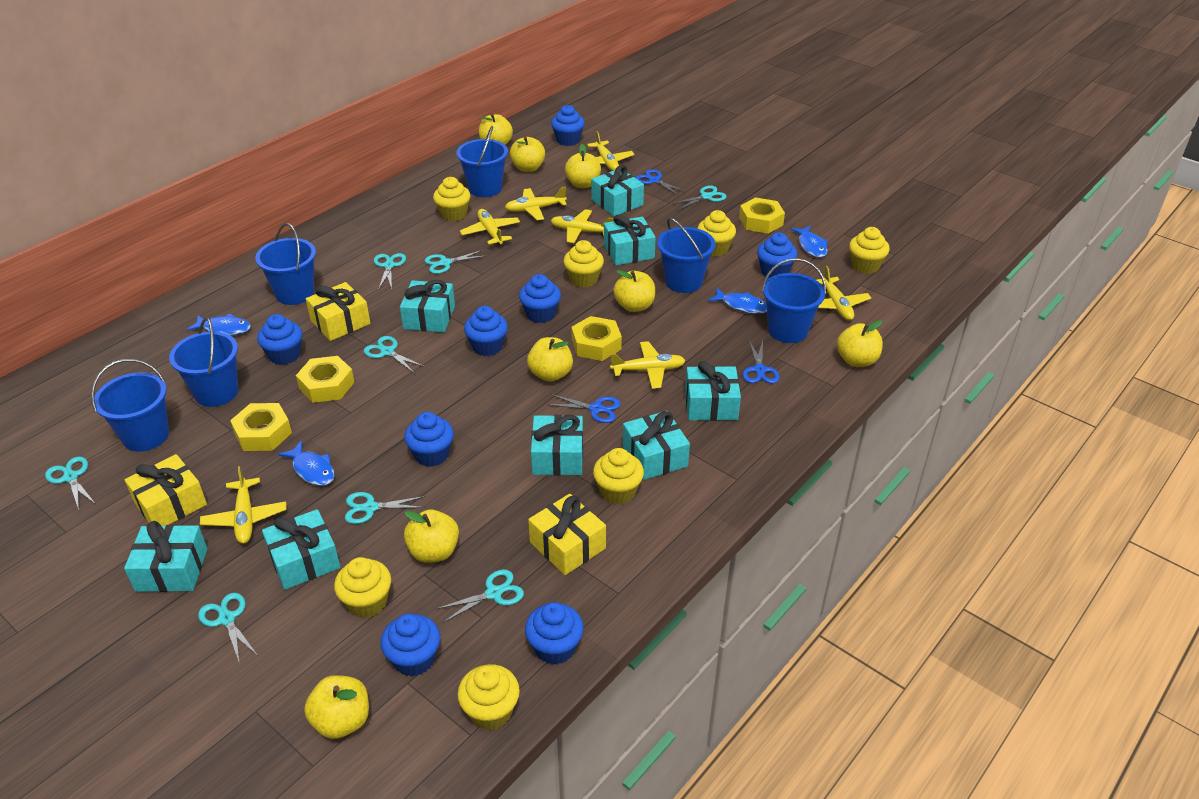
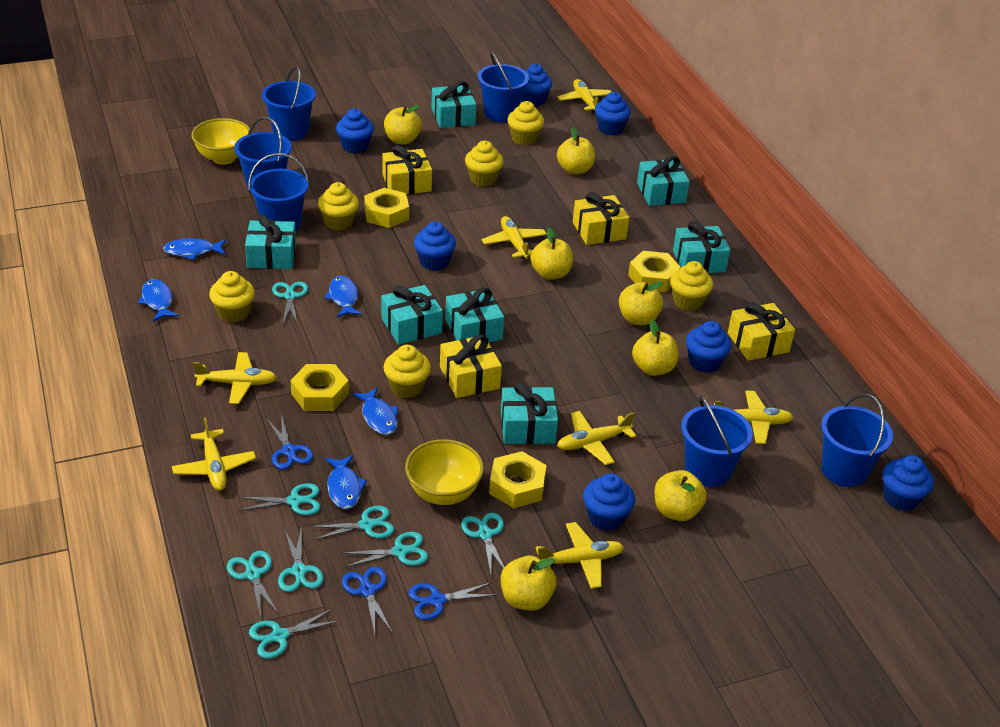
blue cupcake: [257,314,302,365] [381,614,440,677] [404,412,454,467] [464,306,508,356] [519,274,561,323] [525,602,584,665] [551,105,585,146] [757,232,797,278] = 8 -> [336,109,374,154] [414,222,456,271] [522,64,552,106] [583,473,635,531] [595,92,631,135] [686,321,731,373] [882,455,933,511] = 7
blue fish: [187,313,251,335] [278,441,335,486] [708,288,767,314] [790,226,828,258] = 4 -> [138,279,179,322] [163,238,226,260] [324,276,362,317] [325,455,367,509] [352,387,398,435] = 5
turquoise gift: [124,521,207,592] [262,509,340,590] [400,280,455,333] [531,415,583,476] [591,165,644,216] [604,214,656,265] [623,411,690,480] [685,361,741,421] = 8 -> [245,214,296,269] [381,285,443,345] [431,81,476,128] [445,287,504,342] [501,382,558,444] [637,156,690,206] [673,221,730,273] = 7
yellow apple: [304,675,369,739] [404,509,459,563] [479,114,513,145] [510,137,545,172] [527,337,573,382] [565,144,601,188] [613,270,655,312] [837,320,883,367] = 8 -> [384,105,422,144] [501,556,556,611] [531,228,573,280] [557,128,595,174] [619,281,663,325] [632,320,679,376] [654,470,707,521] = 7
yellow bowl: none = 0 -> [191,118,250,165] [405,439,484,505] = 2
yellow cupcake: [334,557,391,618] [433,177,471,221] [457,664,520,730] [564,240,604,288] [593,448,644,505] [697,210,736,256] [849,227,890,274] = 7 -> [209,271,255,323] [318,182,359,230] [384,344,431,398] [465,141,504,186] [507,101,544,145] [670,261,713,311] = 6
yellow gift: [125,454,207,526] [306,282,370,341] [528,494,606,575] = 3 -> [382,145,432,194] [440,334,502,398] [573,192,629,245] [728,302,795,361] = 4

